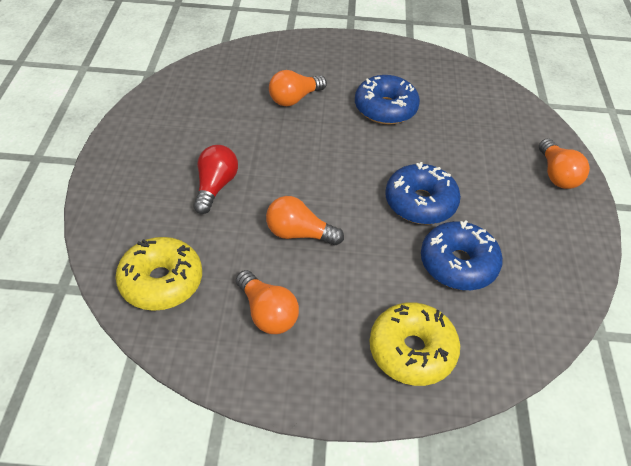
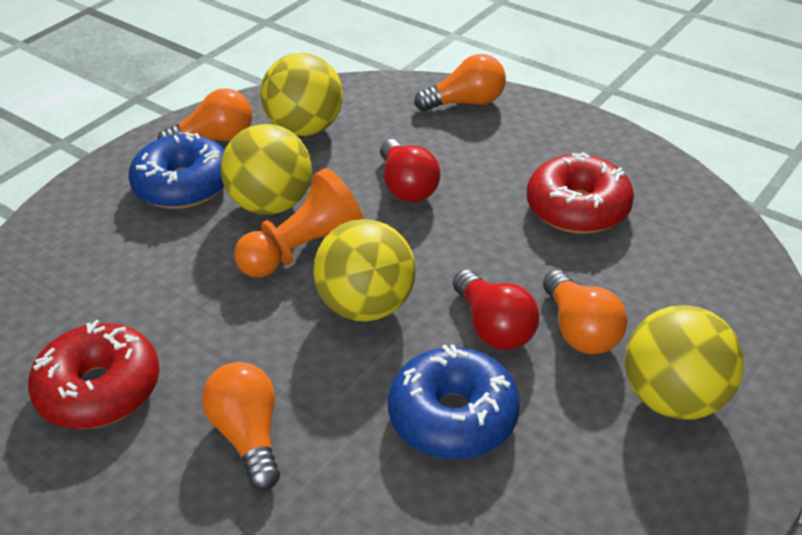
blue donut: [355,75,420,124] [385,162,461,225] [421,220,503,290] = 3 -> [129,133,224,209] [388,344,520,459] = 2
orange pawn: none = 0 -> [234,168,364,278] = 1
red donut: none = 0 -> [28,320,160,429] [527,152,634,234] = 2
red light bulb: [193,145,238,214] = 1 -> [380,139,440,202] [453,270,539,350] = 2
yellow ball: none = 0 -> [221,124,312,215] [260,53,343,136] [313,219,416,322] [625,305,744,420] = 4
yellow donut: [116,237,202,311] [369,302,460,386] = 2 -> none = 0

